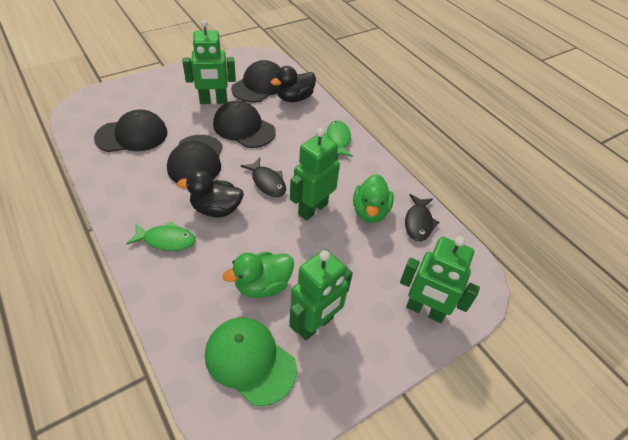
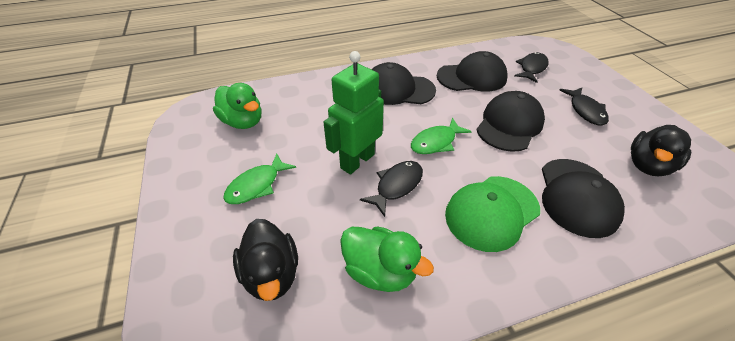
black fish: [241,157,286,197] [405,194,439,241] = 2 -> [360,161,423,217] [515,52,549,83] [560,88,609,126] = 3
green robot: [182,20,236,104] [289,249,353,341] [290,128,340,221] [400,236,480,323] = 4 -> [323,51,384,174] = 1

